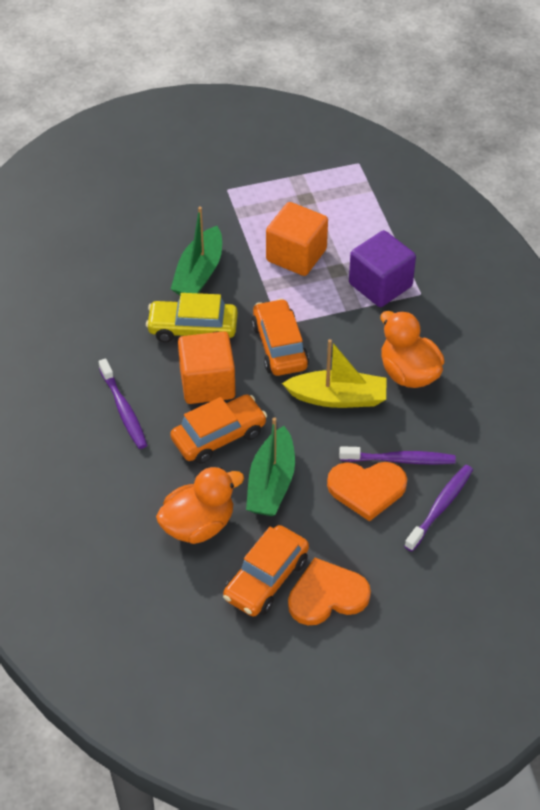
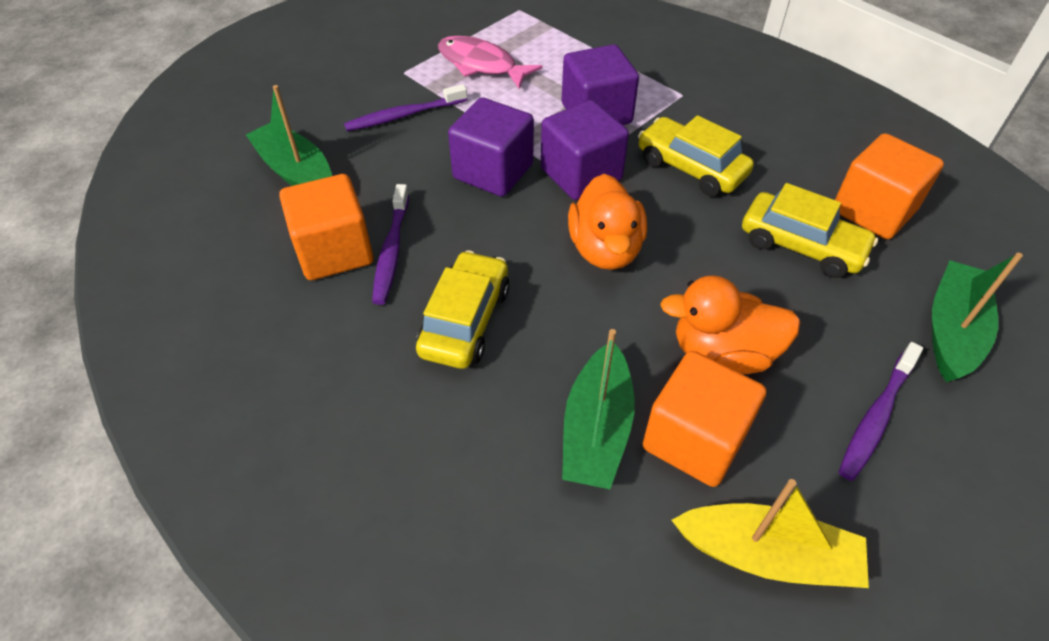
green boat: [171,207,222,295] [246,417,295,516] = 2 -> [246,85,332,186] [562,329,635,489] [932,253,1023,382] = 3
orange car: [170,394,267,464] [223,525,309,617] [251,298,309,376] = 3 -> none = 0
orange cube: [178,331,236,404] [266,202,328,276] = 2 -> [279,174,373,280] [643,351,766,487] [835,133,944,239] = 3
orange heart: [288,558,371,625] [327,462,407,522] = 2 -> none = 0
pink fish: none = 0 -> [438,36,542,89] = 1
purple cube: [349,230,416,307] = 1 -> [448,98,534,197] [541,100,629,200] [562,44,639,125] = 3
yellow car: [146,293,238,342] = 1 -> [416,250,510,369] [638,115,754,197] [742,183,878,278] = 3

